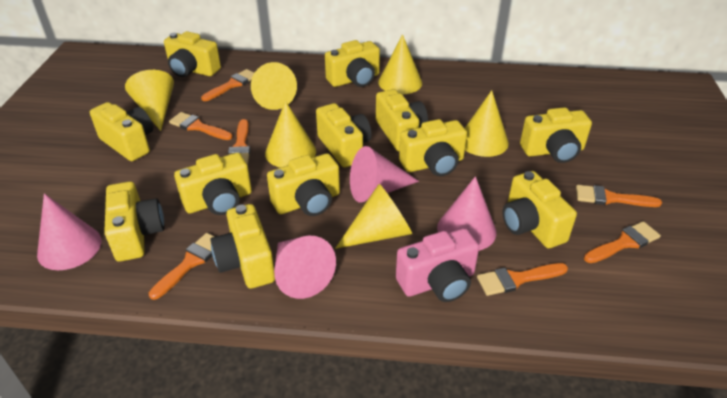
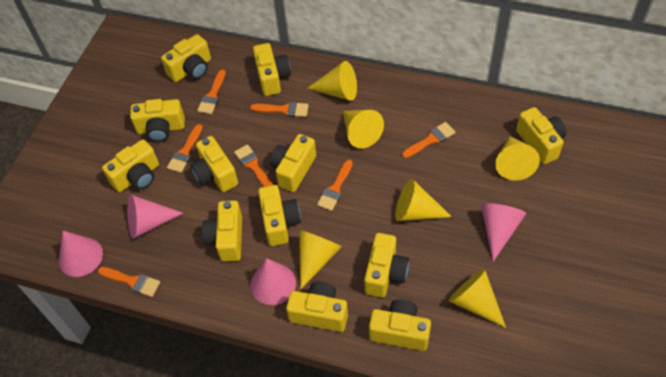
pink camera: [396,228,479,302] = 1 -> none = 0

